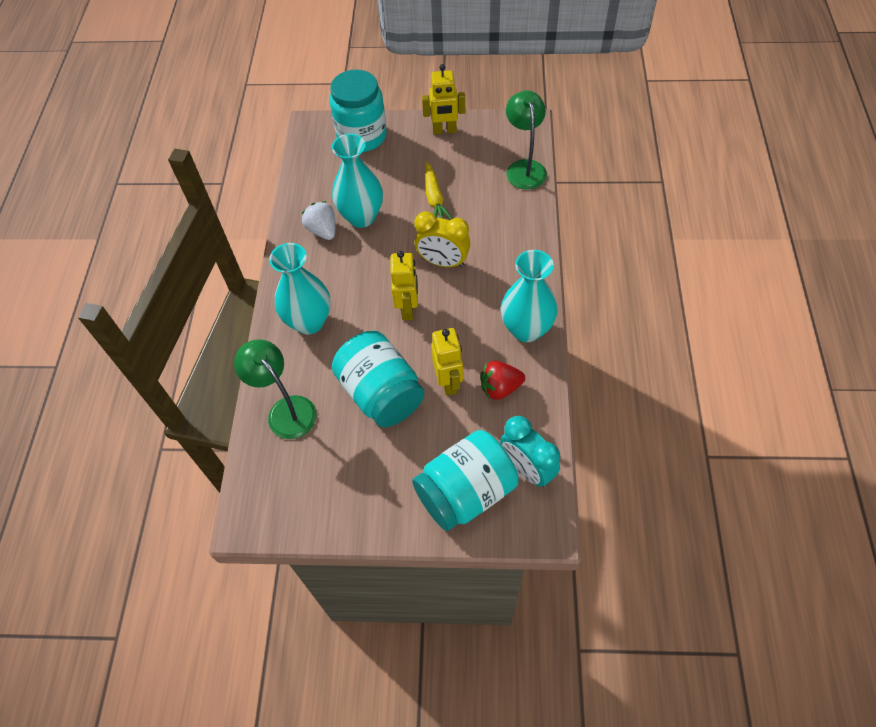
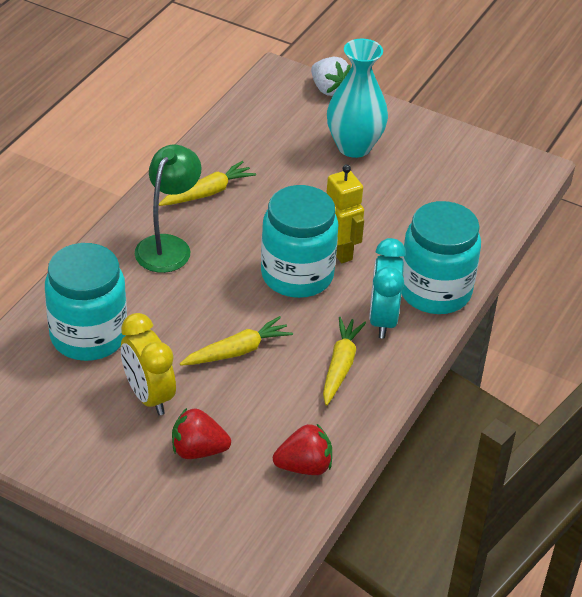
green lamp: [234,339,317,439] [506,91,547,190] = 2 -> [135,145,202,273] = 1
red strawberry: [480,361,525,400] = 1 -> [172,408,231,459] [273,424,332,475] = 2
turquoise vase: [269,243,331,334] [332,134,383,228] [501,250,558,342] = 3 -> [327,38,388,158] = 1
yellow carrot: [425,162,452,220] = 1 -> [159,161,256,206] [180,316,293,365] [323,317,366,406] = 3
yellow robot: [391,251,418,320] [422,64,465,134] [431,328,463,396] = 3 -> [327,164,364,263] = 1

